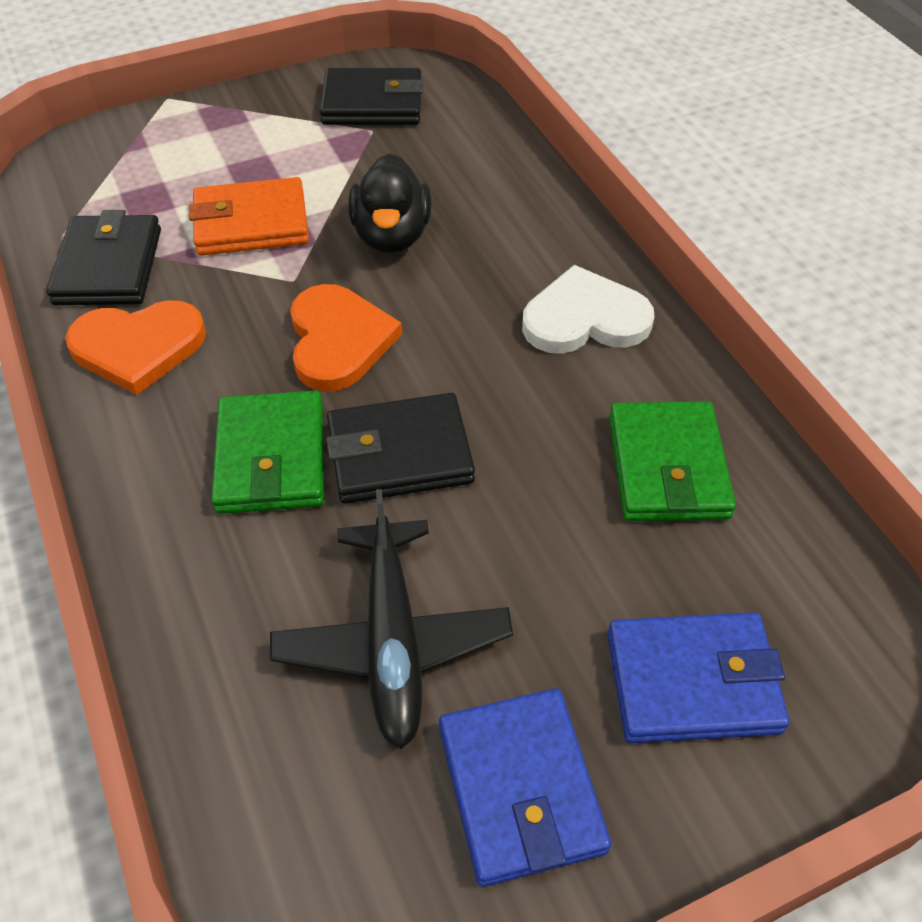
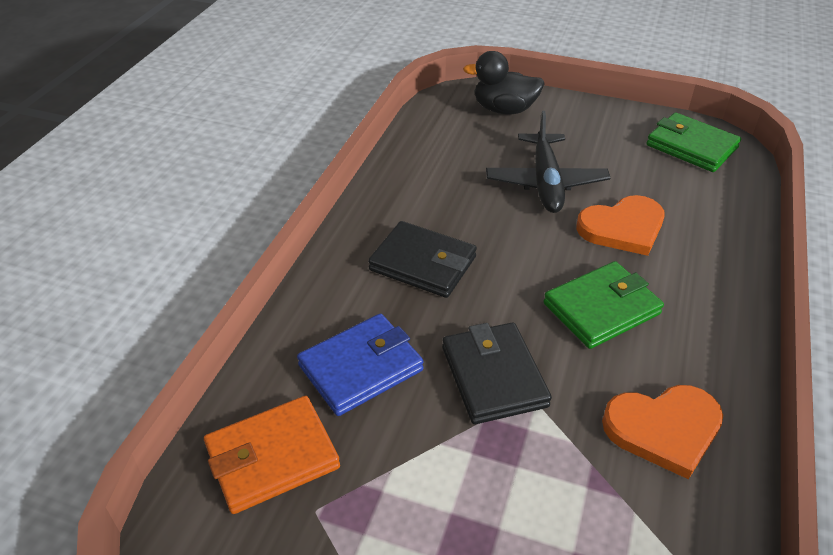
black wallet: [46,210,161,305] [320,68,423,125] [326,393,475,504] = 3 -> [368,221,477,298] [442,322,552,424] = 2
blue wallet: [439,688,611,887] [607,612,790,743] = 2 -> [297,314,423,416] = 1
white heart: [522,265,654,354] = 1 -> none = 0

